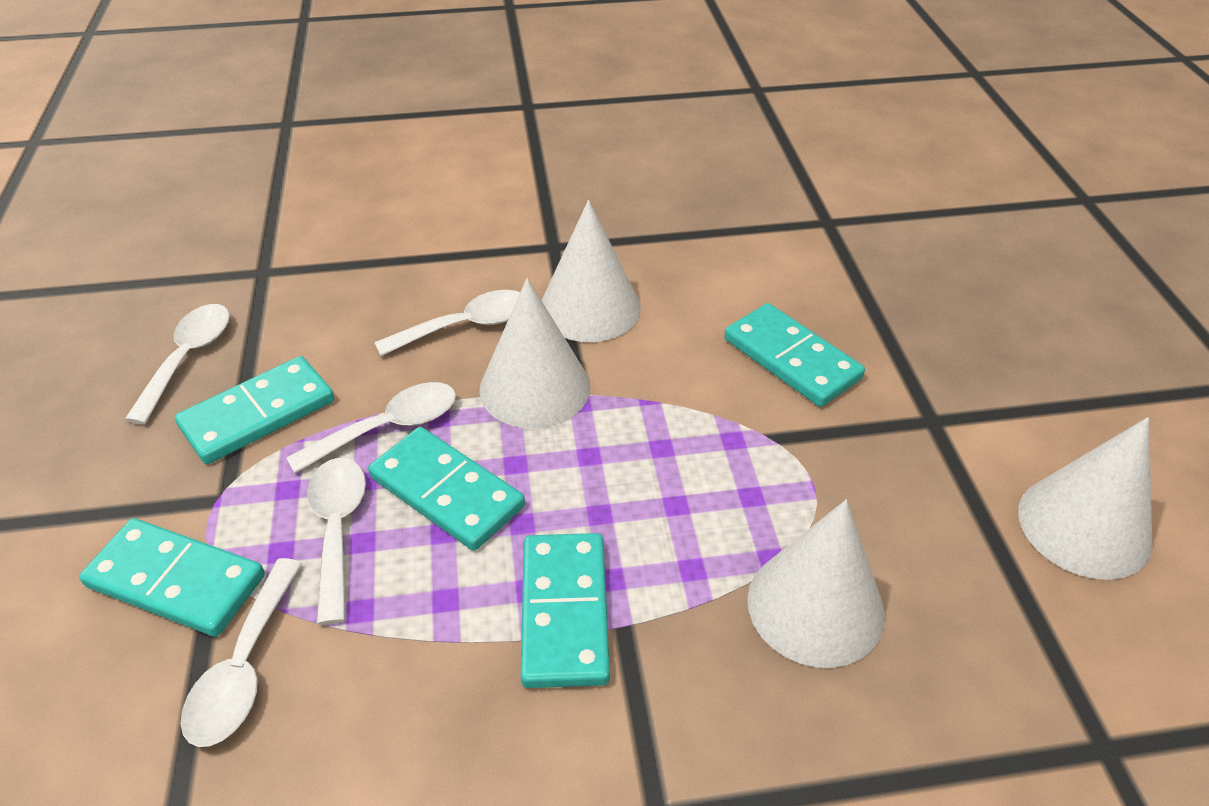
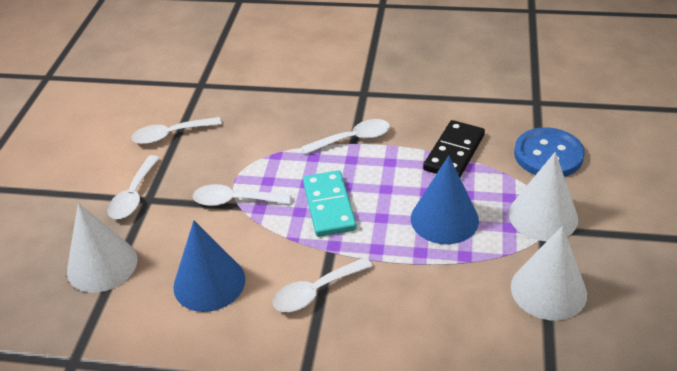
black domino: none = 0 -> [423,120,485,177] = 1
blue button: none = 0 -> [514,127,585,177] = 1
blue cone: none = 0 -> [173,220,245,312] [411,156,479,244] = 2
turquoise domino: [79,518,265,637] [175,356,334,464] [368,427,525,551] [521,533,610,688] [724,303,865,407] = 5 -> [303,170,356,237] = 1
white cone: [479,278,590,428] [541,200,641,342] [747,500,885,668] [1018,417,1152,580] = 4 -> [67,203,137,293] [509,152,578,241] [511,226,587,320] = 3

